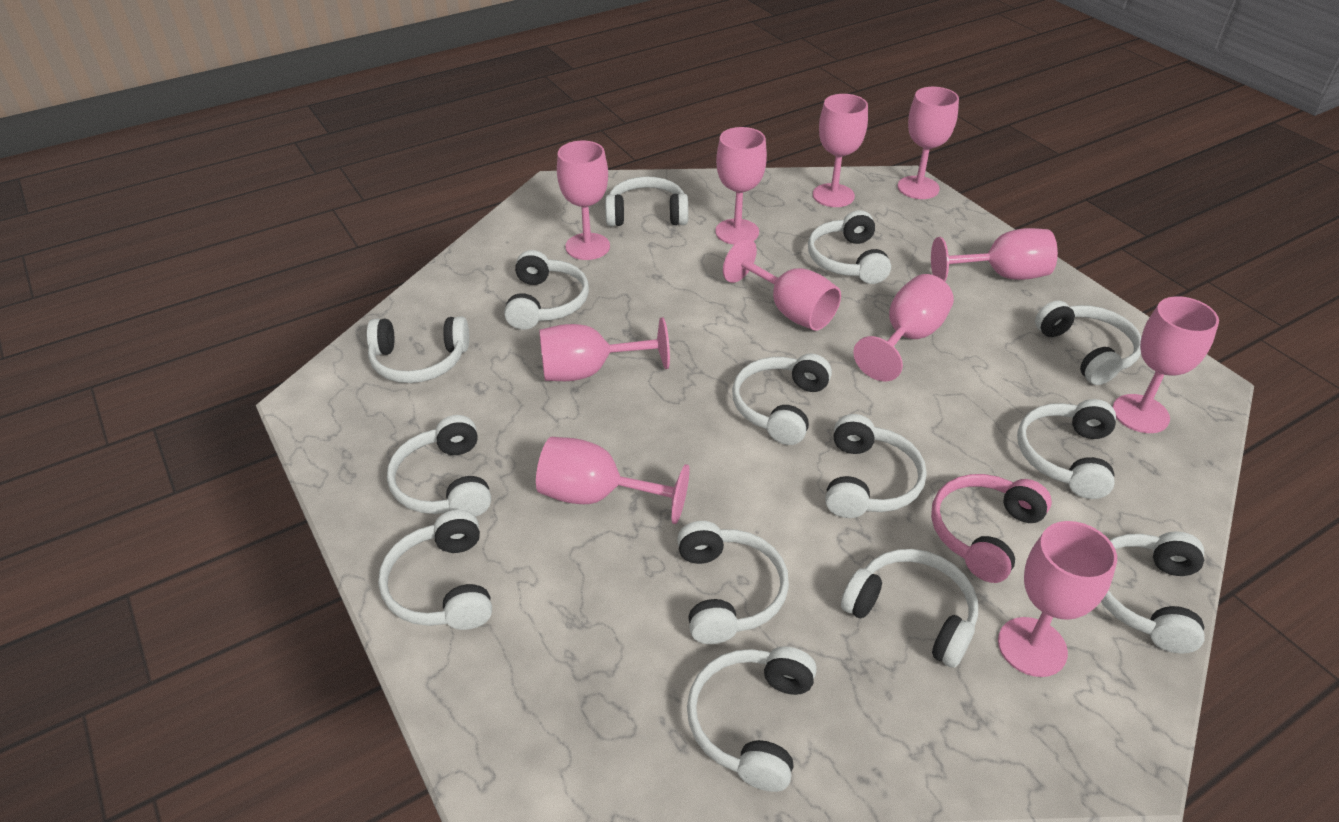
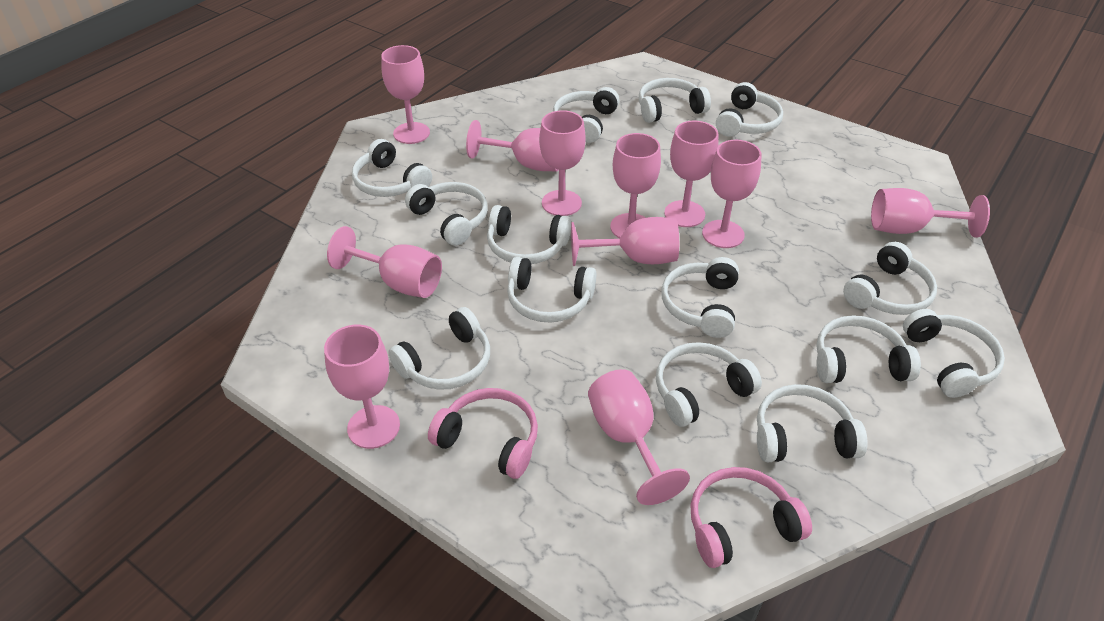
pink headphones: [931,474,1052,583] = 1 -> [428,388,538,479] [690,467,812,568] = 2

